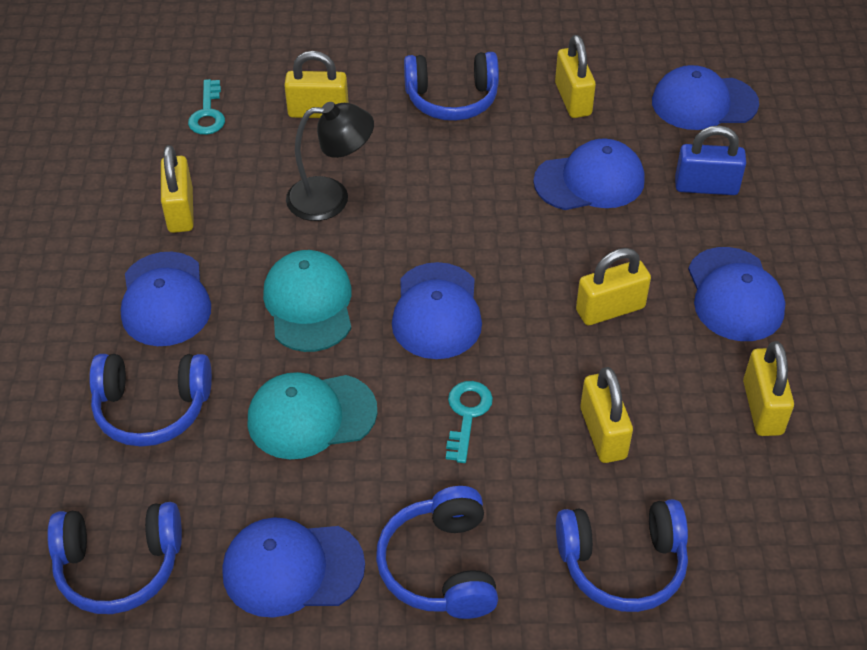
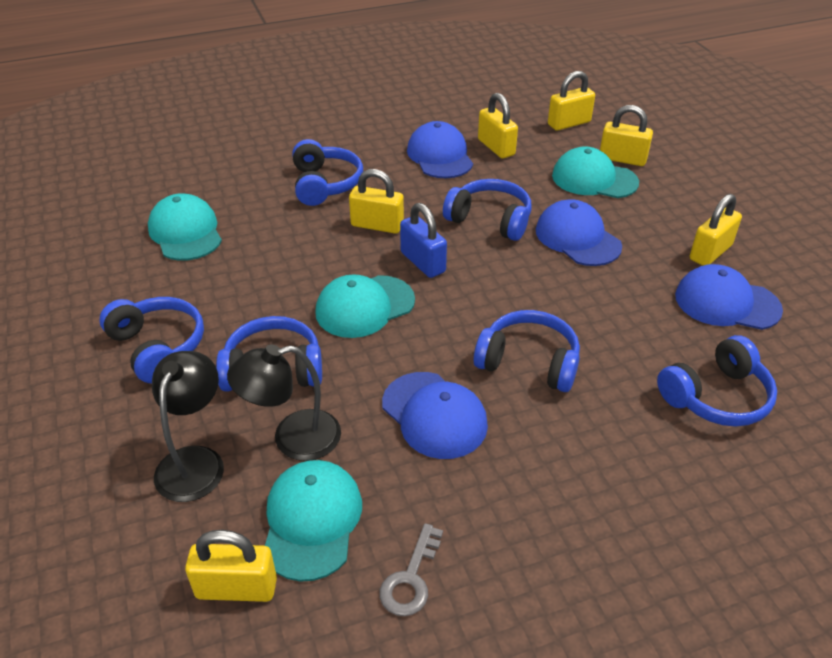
black lamp: [286,102,374,221] = 1 -> [152,351,224,502] [227,345,341,461] = 2
blue cap: [121,252,211,346] [222,518,365,618] [392,262,482,359] [533,138,645,210] [652,65,759,130] [688,247,785,341] = 6 -> [382,372,488,459] [407,121,473,178] [536,199,622,266] [675,264,783,330] = 4
blue headphones: [47,502,182,614] [89,354,212,447] [376,486,498,619] [404,52,499,121] [556,499,688,612] = 5 -> [99,297,204,383] [216,316,322,392] [292,139,363,206] [443,179,531,241] [474,310,580,392] [657,335,777,427] = 6
grey key: none = 0 -> [380,523,443,616] = 1
turquoise cap: [248,372,378,459] [263,250,352,352] = 2 -> [148,193,222,261] [265,460,362,582] [315,274,415,338] [552,146,639,198] = 4
turquoise key: [188,79,225,135] [446,381,493,463] = 2 -> none = 0

